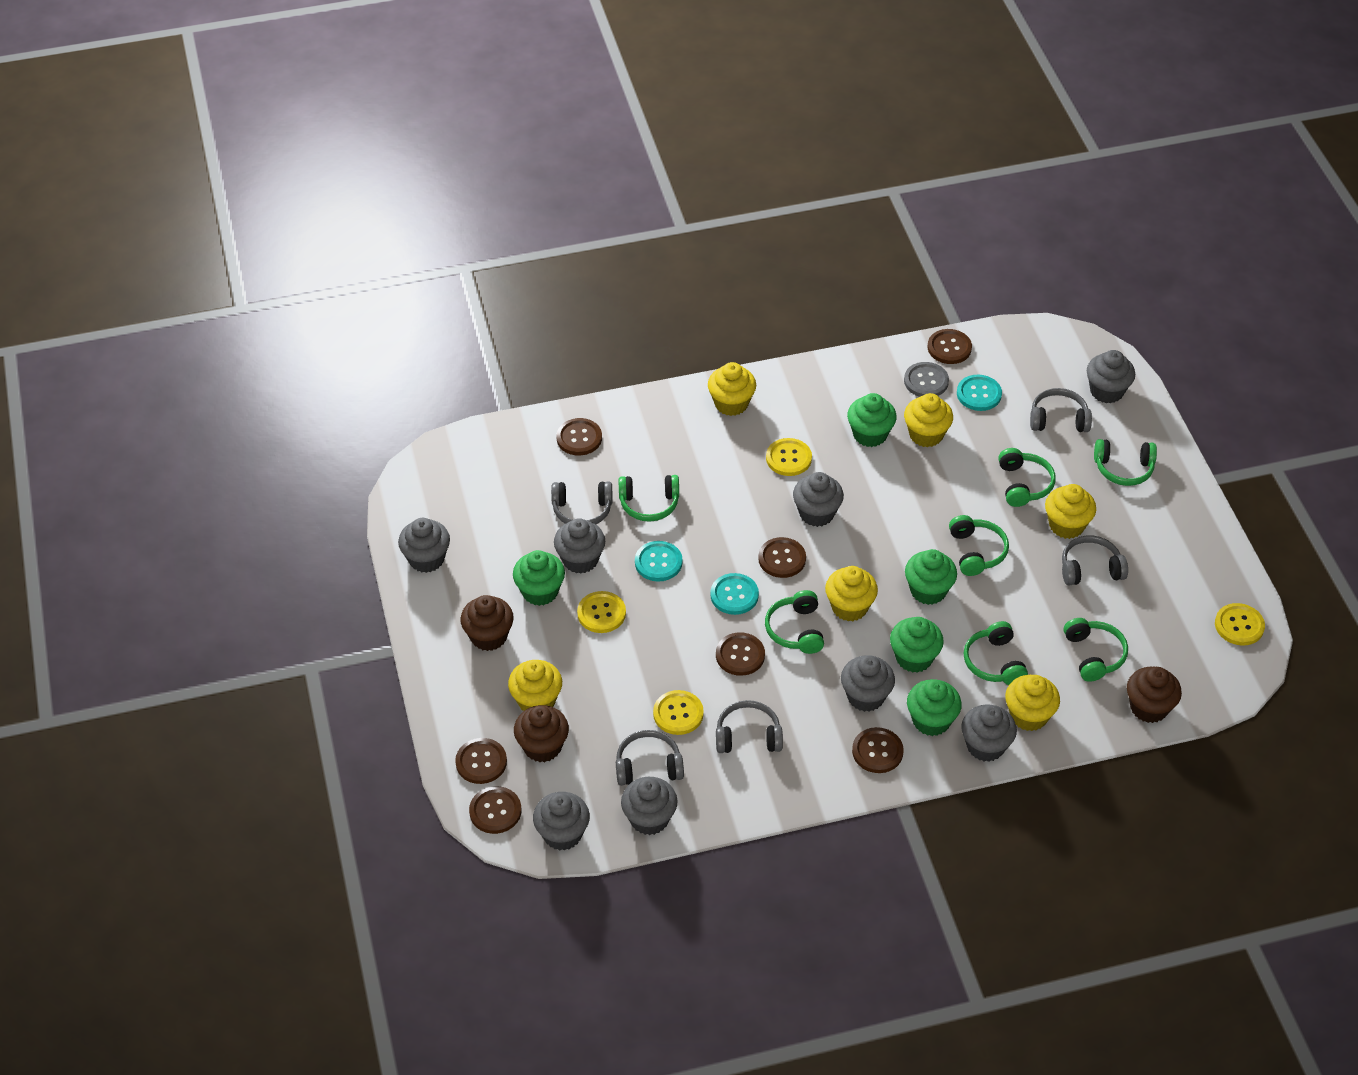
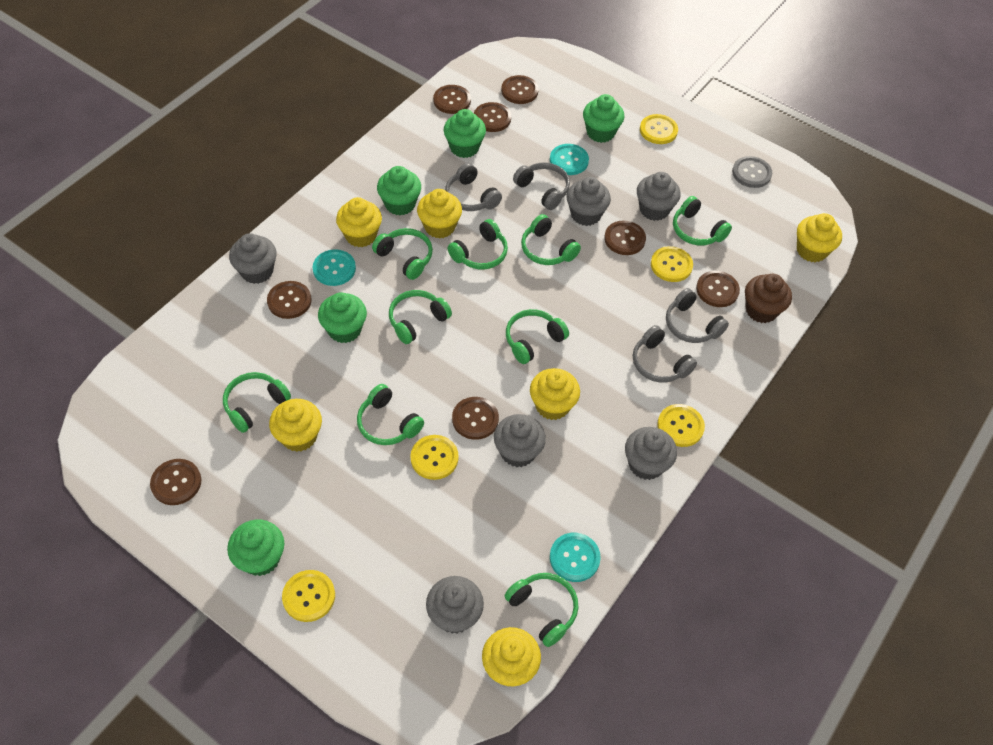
brown button: [455,738,507,784] [469,786,521,834] [556,418,602,455] [716,632,765,676] [758,537,806,578] [852,727,904,773] [928,329,972,364] = 7 -> [150,459,201,505] [267,281,312,319] [433,85,471,114] [452,397,499,440] [474,102,511,132] [501,75,539,104] [604,221,646,255] [696,271,740,307] = 8
brown cupcake: [460,595,514,651] [514,705,569,762] [1127,667,1182,723] = 3 -> [745,274,792,323] = 1
green headphones: [618,475,679,522] [765,590,824,654] [949,515,1009,576] [964,621,1028,685] [998,448,1056,507] [1064,618,1128,682] [1094,439,1157,486] = 7 -> [223,372,291,433] [357,384,424,445] [372,228,433,280] [389,290,452,344] [448,219,508,270] [504,573,578,647] [506,309,569,364] [521,214,581,265] [673,196,732,246] = 9
grey cupcake: [398,518,450,573] [533,792,590,851] [554,518,605,574] [621,777,678,835] [793,472,844,527] [841,655,895,712] [961,705,1017,762] [1087,350,1135,403] = 8 -> [229,233,277,284] [426,576,484,633] [494,414,546,467] [567,177,611,226] [625,427,677,480] [637,172,680,221] = 6
grey headphones: [551,481,612,524] [616,730,684,786] [716,700,783,753] [1030,388,1092,432] [1062,536,1128,586] = 5 -> [445,163,502,211] [513,162,570,210] [633,325,697,382] [666,288,729,343] = 4
yellow button: [577,591,626,633] [653,690,704,735] [766,438,812,476] [1215,603,1265,646] = 4 -> [282,570,335,622] [410,435,459,480] [640,114,678,144] [651,246,693,282] [657,404,705,447] = 5

